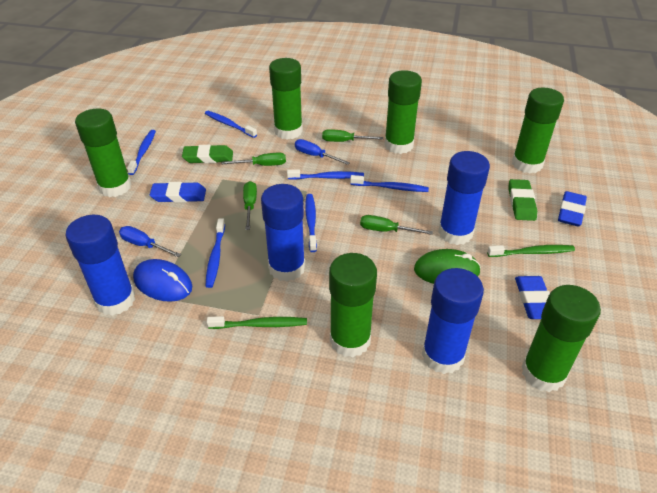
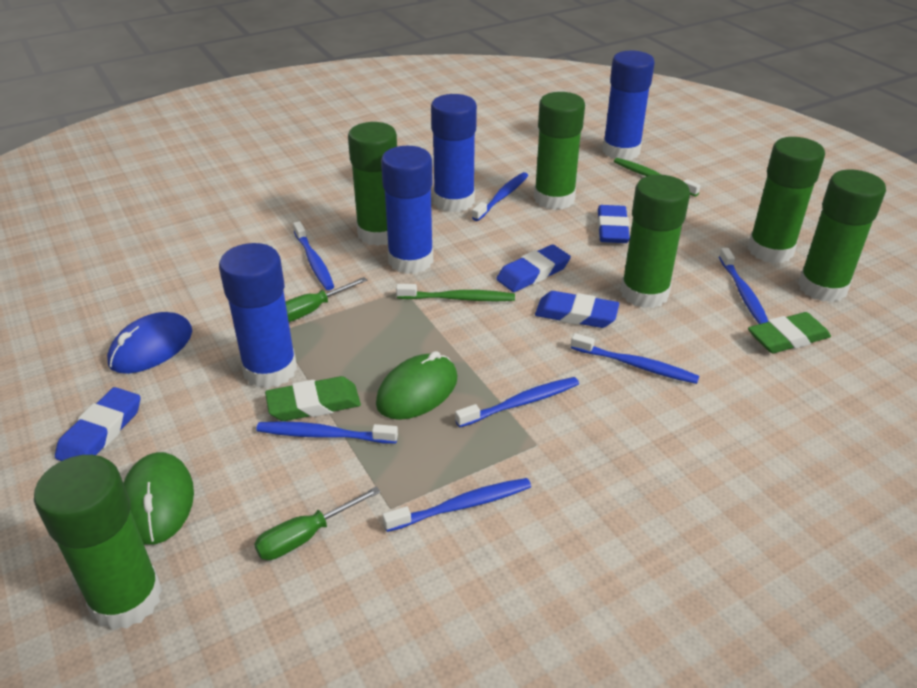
blue eraser: [150,182,206,203] [515,276,550,319] [558,191,587,227] = 3 -> [55,387,141,461] [496,244,571,292] [535,291,619,328] [598,205,630,243] = 4
blue screwdriver: [119,226,181,257] [295,139,350,165] = 2 -> none = 0
blue toothbrush: [127,130,156,175] [205,111,257,138] [206,218,225,288] [287,169,364,180] [305,194,317,252] [350,175,429,192] = 6 -> [256,421,398,444] [293,221,334,290] [382,478,531,532] [455,377,579,428] [472,172,528,221] [571,333,699,384] [719,248,769,324] = 7
green mouse: [414,249,481,284] = 1 -> [123,452,194,545] [376,351,457,420] = 2
green screwdriver: [222,153,286,166] [243,181,257,230] [322,129,383,142] [360,215,433,235] = 4 -> [254,486,381,560] [285,277,367,322] = 2

